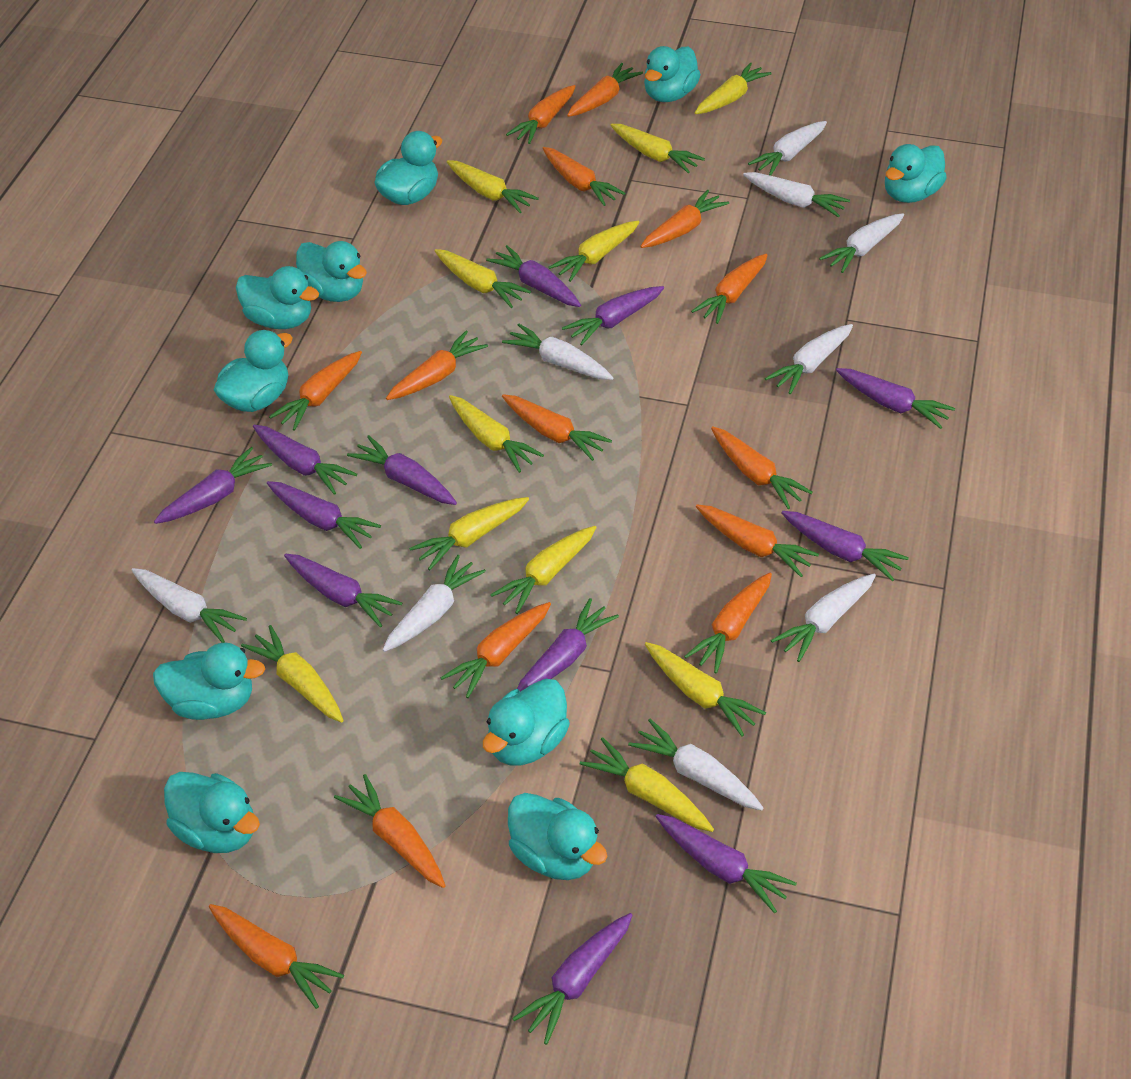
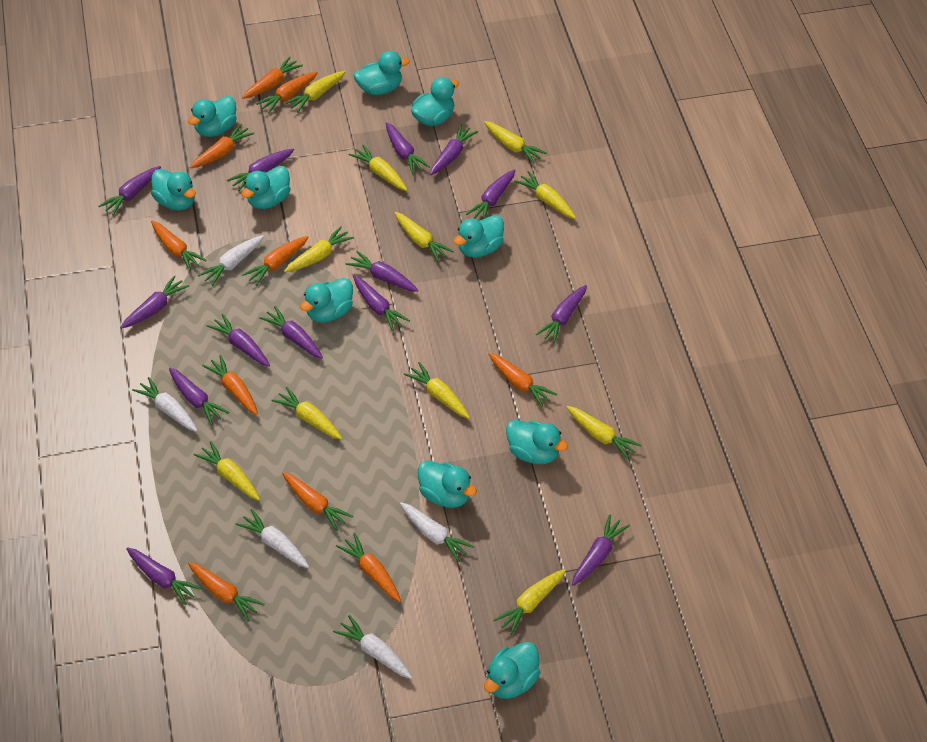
orange carrot: [209,904,344,1009] [269,351,362,431] [334,774,446,888] [386,330,488,400] [440,602,551,698] [502,394,612,461] [506,85,576,144] [542,147,625,206] [567,63,643,117] [640,190,729,248] [684,573,772,674] [691,254,768,324] [696,504,819,577] [711,426,812,509] = 14 -> [151,221,207,271] [188,562,264,621] [190,124,254,168] [202,355,258,415] [242,57,303,99] [242,236,309,286] [256,72,318,113] [282,472,353,531] [336,533,401,602] [488,353,557,407] = 10
purple carrot: [154,447,272,524] [253,425,357,495] [267,481,381,549] [284,554,402,628] [347,435,457,505] [486,245,581,307] [512,913,633,1045] [517,598,619,692] [562,286,664,345] [655,814,797,913] [781,511,909,581] [836,368,955,429] = 12 -> [99,166,161,216] [120,275,189,329] [126,547,202,606] [169,368,229,425] [207,314,270,367] [227,149,294,191] [259,306,323,359] [346,251,419,292] [353,276,410,331] [386,122,430,174] [430,124,478,175] [466,169,515,220] [535,285,587,344] [572,515,630,586] = 14
white carrot: [131,568,247,643] [383,555,486,652] [502,324,613,380] [628,719,763,811] [743,172,850,217] [748,121,827,176] [765,324,853,394] [771,574,876,662] [819,213,904,273] = 9 -> [132,377,198,432] [198,235,264,286] [235,509,309,568] [333,615,412,679] [400,502,474,562] = 5

